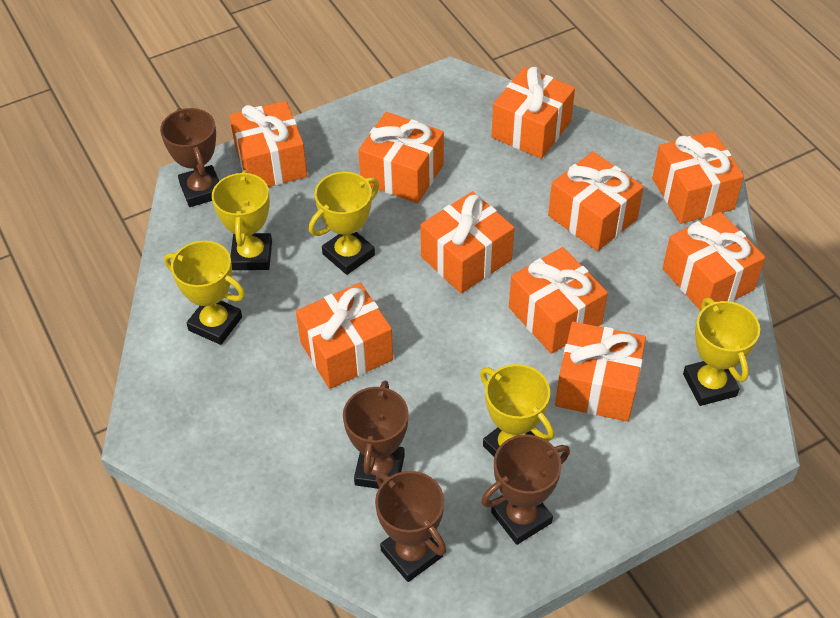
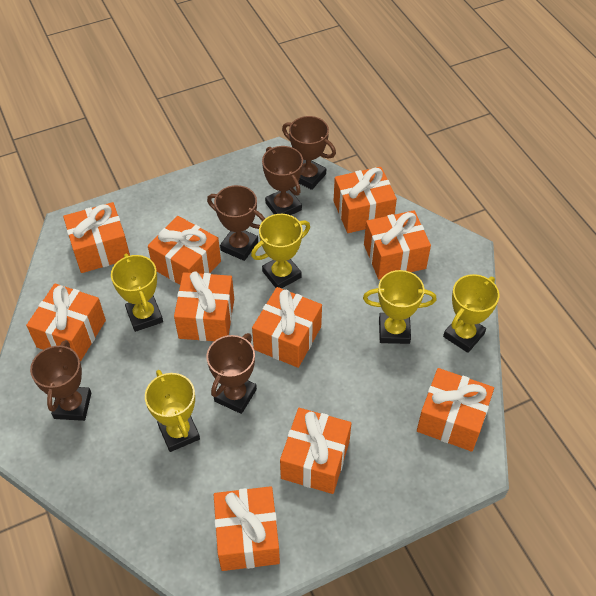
brown trophy: [160,108,219,207] [343,381,409,489] [375,471,446,582] [481,435,570,545] = 4 -> [30,340,91,421] [206,333,257,414] [207,185,265,261] [262,146,303,215] [282,116,336,190] = 5

